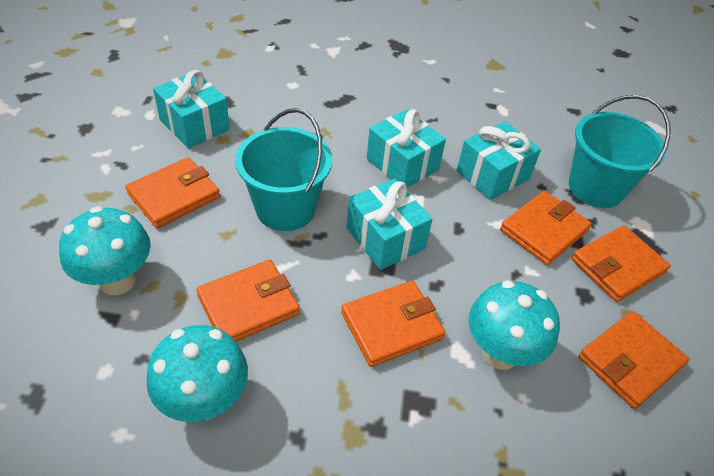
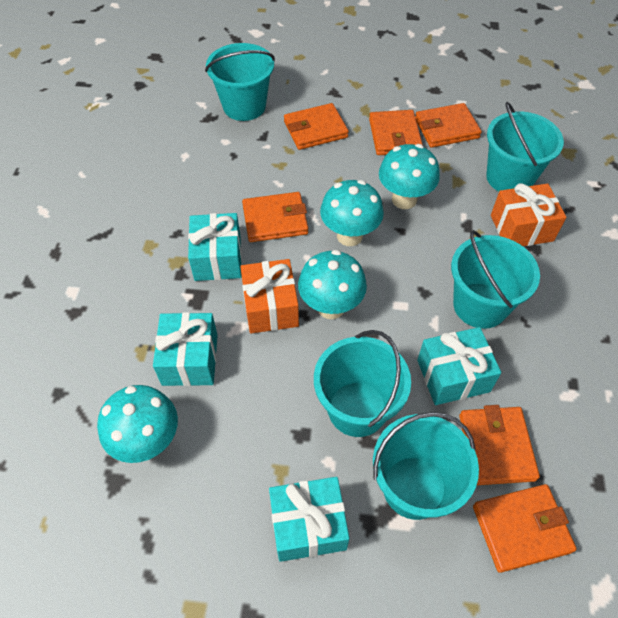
orange gift: none = 0 -> [240,259,299,333] [491,183,566,246] = 2
turquoise bucket: [235,108,332,231] [569,95,671,208] = 2 -> [205,43,275,121] [314,330,411,437] [373,412,479,520] [451,230,540,329] [486,102,564,191] = 5
turquoise mushroom: [59,206,151,295] [146,325,248,422] [468,281,560,370] = 3 -> [97,385,178,463] [298,250,367,319] [320,180,384,246] [379,144,440,209] = 4

